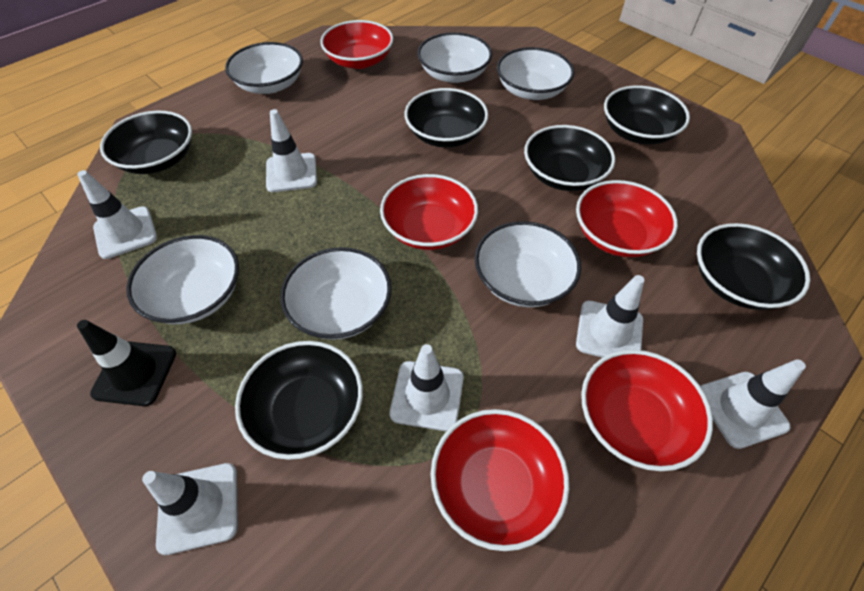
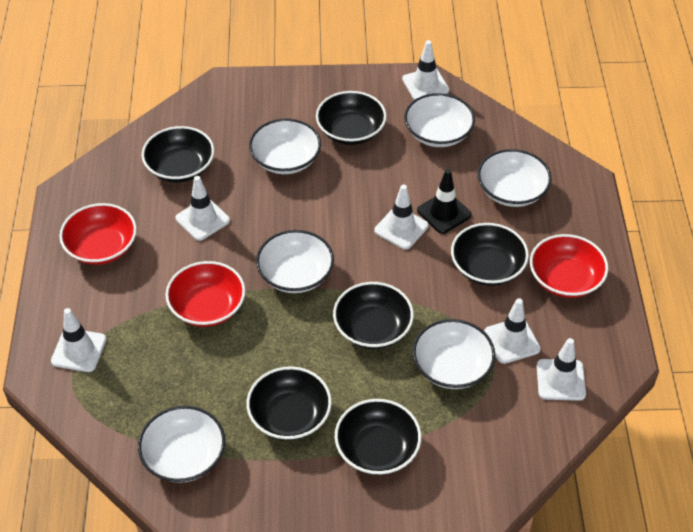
red bowl: [320,20,393,69] [380,174,478,250] [431,409,569,551] [576,180,678,257] [581,350,713,471] = 5 -> [59,203,137,265] [166,261,245,327] [530,234,608,298] = 3

